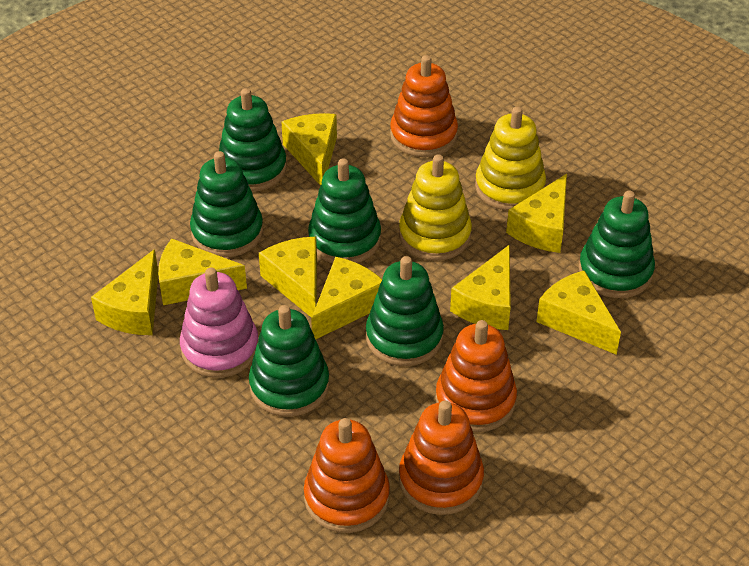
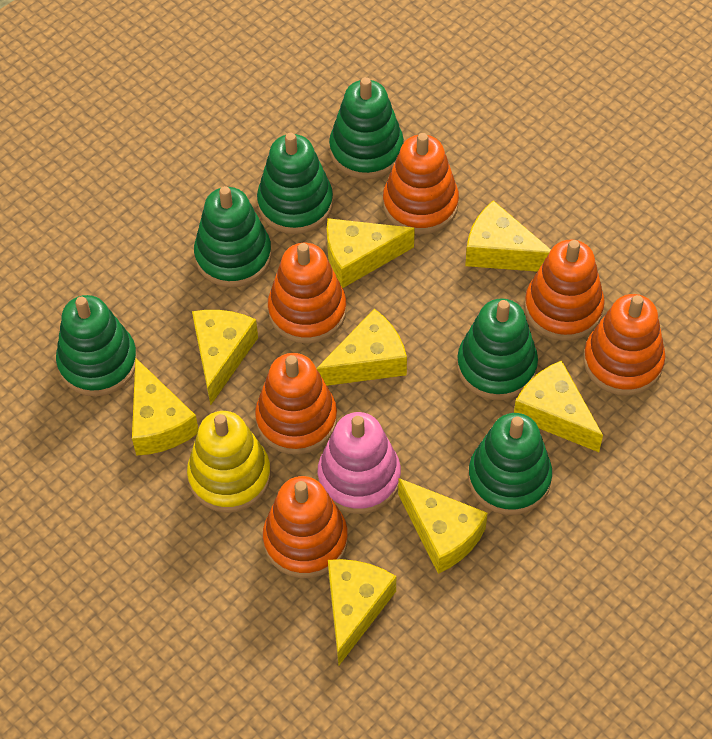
orange stacking toy: [304,418,390,533] [390,55,458,157] [399,400,484,515] [435,320,517,432] = 4 -> [255,353,337,455] [263,476,348,578] [268,243,347,344] [383,133,459,235] [524,240,605,341] [583,294,665,396] = 6
yellow stacking toy: [399,154,472,261] [475,107,546,211] = 2 -> [187,411,271,513] = 1

